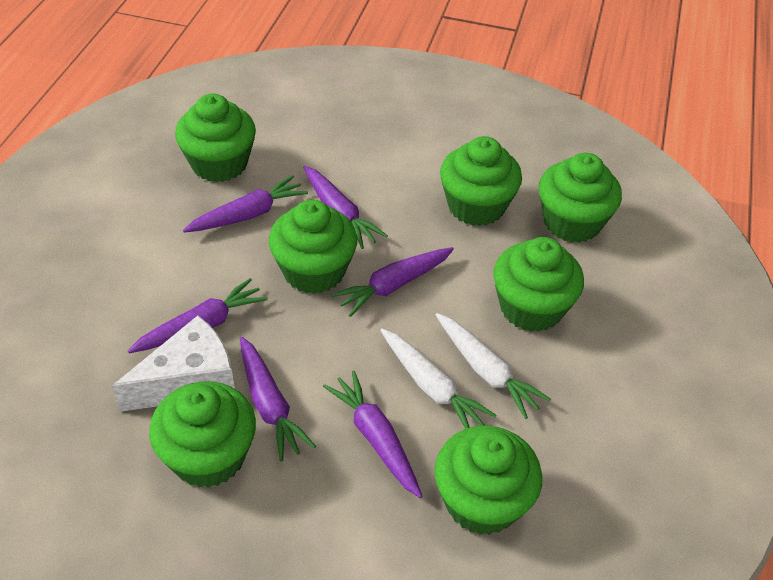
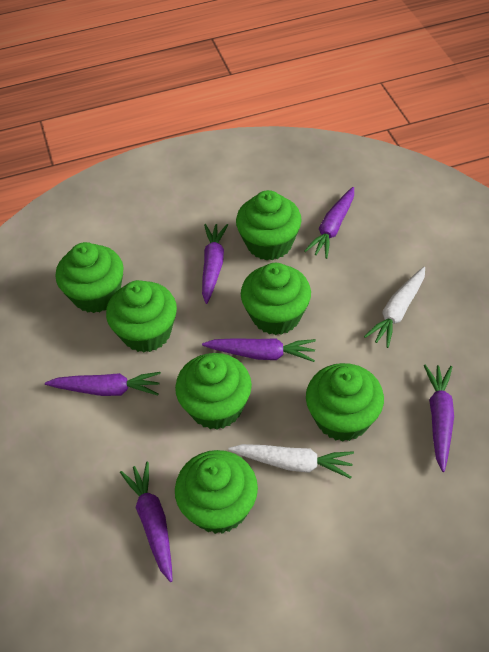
white cheese: [112,316,235,412] = 1 -> none = 0

